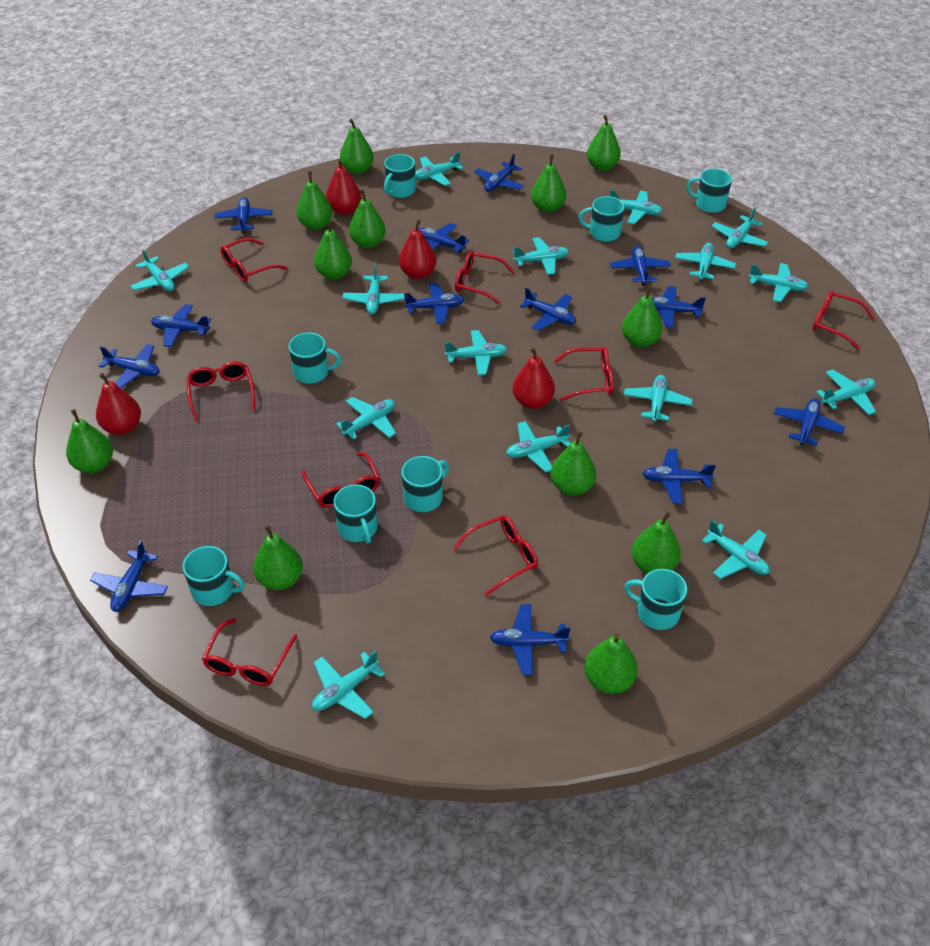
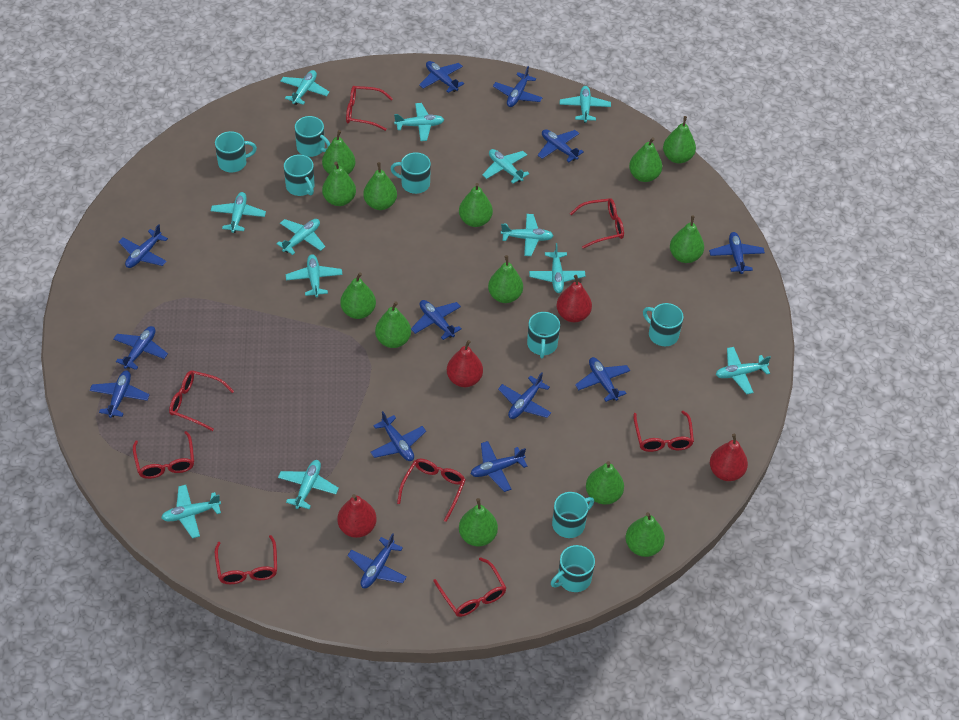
green pear: [66,409,113,473] [253,525,303,590] [296,171,333,230] [314,220,352,280] [340,119,374,174] [349,189,386,248] [531,154,566,213] [551,431,596,496] [584,633,638,694] [587,115,621,171] [622,286,662,347] [632,511,681,574] = 12 -> [322,130,355,174] [322,162,356,206] [340,272,376,319] [363,162,397,210] [375,301,411,348] [459,183,493,227] [459,498,498,546] [488,255,523,303] [586,461,624,505] [626,512,665,557] [629,137,662,182] [663,116,696,164] [670,215,704,263] = 13
turquoise plane: [130,249,189,291] [312,651,385,719] [336,397,396,440] [342,264,405,314] [415,152,463,186] [445,330,507,375] [506,421,570,472] [513,237,569,275] [610,190,662,224] [624,375,693,422] [675,243,736,281] [702,520,770,579] [712,208,768,248] [749,263,809,302] [816,369,876,415] = 15 -> [161,485,221,539] [211,192,266,233] [276,219,325,255] [278,460,339,509] [280,70,329,105] [286,254,343,297] [394,103,444,141] [482,149,529,184] [501,214,553,256] [529,243,585,293] [560,86,611,123] [716,347,771,394] = 12

